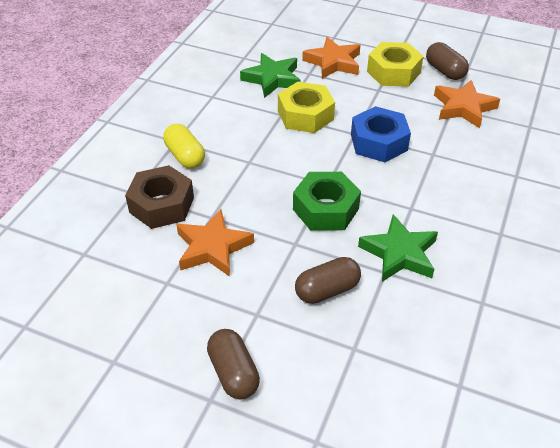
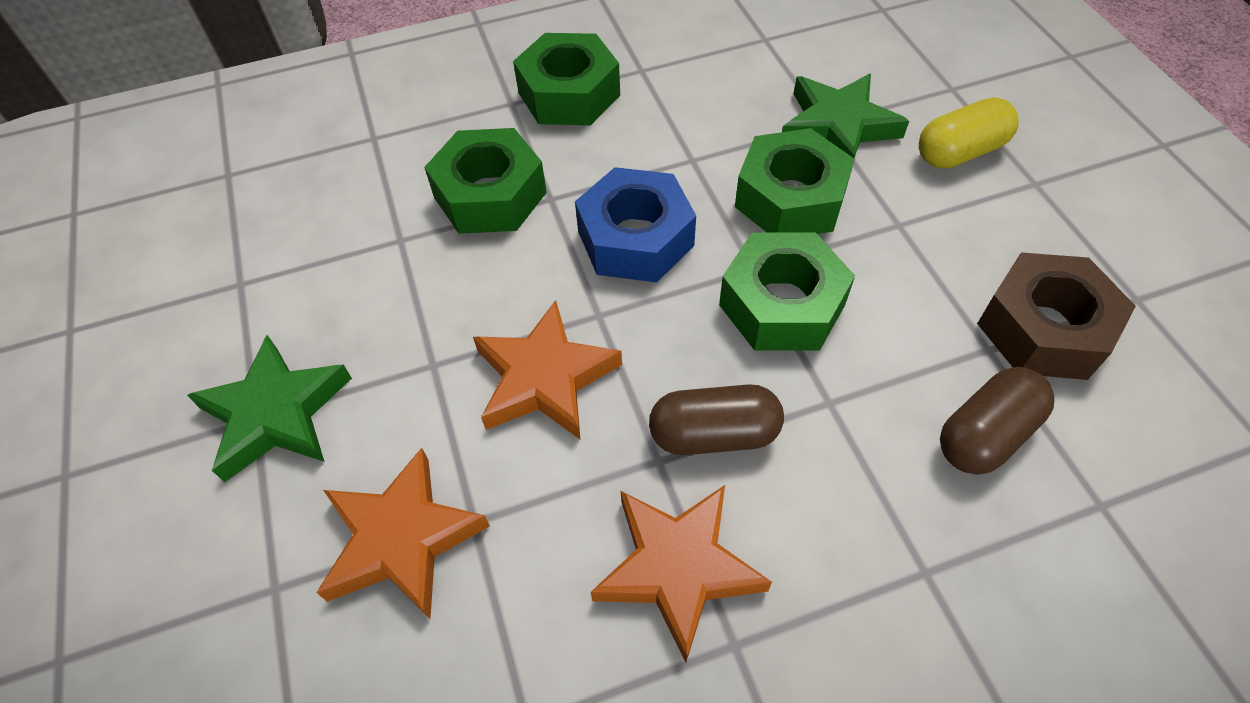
brown capsule: [207,329,260,399] [295,257,361,304] [426,42,469,80] = 3 -> [649,384,784,455] [940,367,1054,475] = 2
green nut: [293,172,361,231] = 1 -> [424,128,547,234] [513,33,620,125] [719,232,855,351] [735,128,855,234] = 4
yellow nut: [278,82,335,133] [367,42,424,87] = 2 -> none = 0

